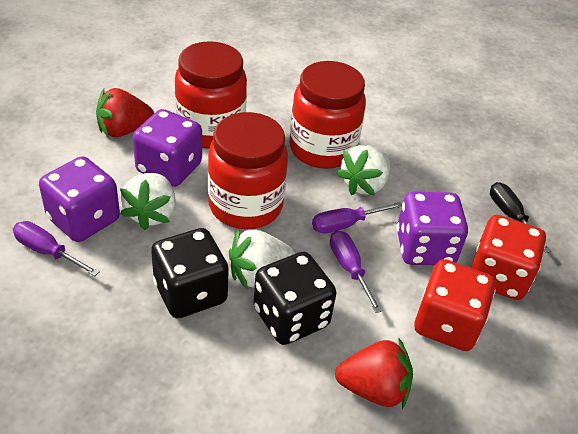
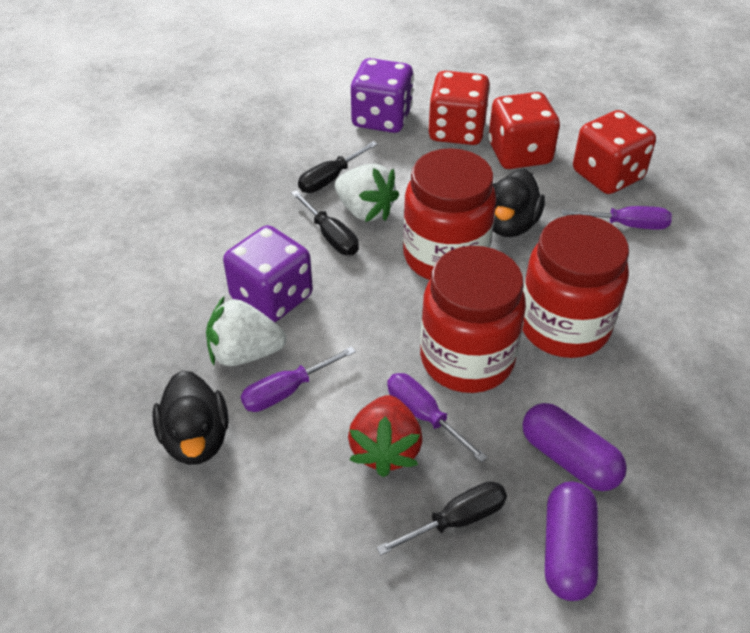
black dice: [151,228,229,318] [253,252,336,345] = 2 -> none = 0
black duck: none = 0 -> [152,370,229,465] [493,169,545,237] = 2
black screwdriver: [490,182,551,253] = 1 -> [291,190,359,255] [298,141,378,193] [376,481,507,555] = 3
purple capsule: none = 0 -> [522,403,627,491] [545,481,598,601] = 2
purple dice: [39,156,120,242] [133,109,202,187] [397,191,468,265] = 3 -> [223,225,313,322] [351,58,414,133] = 2
red dice: [415,259,496,351] [471,215,546,300] = 2 -> [428,71,490,145] [488,92,560,169] [573,110,656,194] = 3
red strawberry: [96,88,154,137] [335,339,413,409] = 2 -> [348,395,422,477] = 1
white strawberry: [120,173,176,230] [229,230,295,290] [337,145,390,196] = 3 -> [206,296,286,366] [335,164,399,222] = 2

